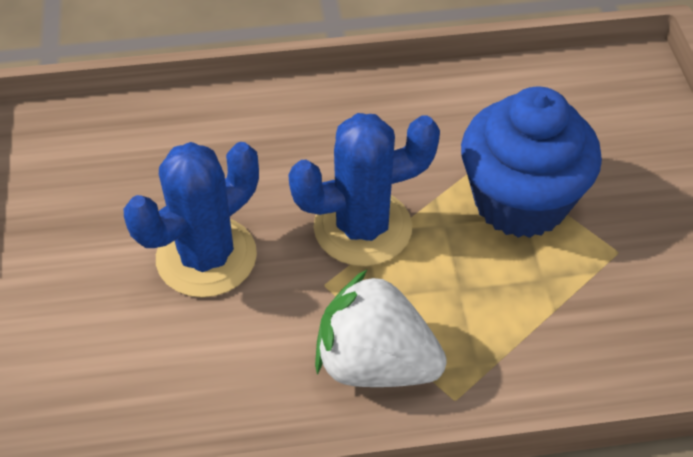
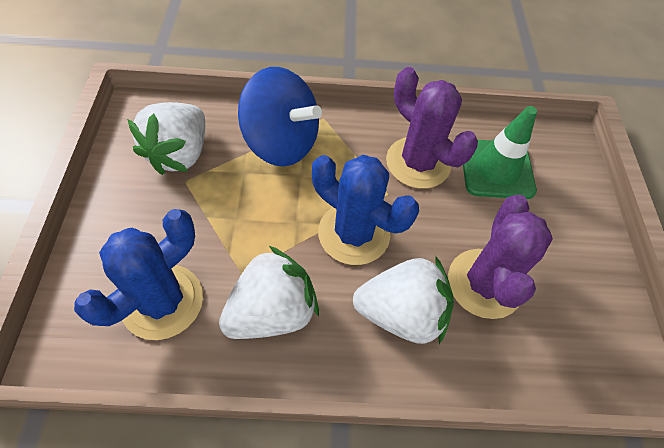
blue cupcake: [461,87,602,238] = 1 -> none = 0
blue spinning top: none = 0 -> [238,67,322,167] = 1
green traffic cone: none = 0 -> [463,106,537,199] = 1
purple cactus: none = 0 -> [386,67,478,189] [448,195,553,319] = 2
white strawberry: [315,269,447,387] = 1 -> [127,102,205,175] [219,246,319,339] [353,256,454,344] = 3

